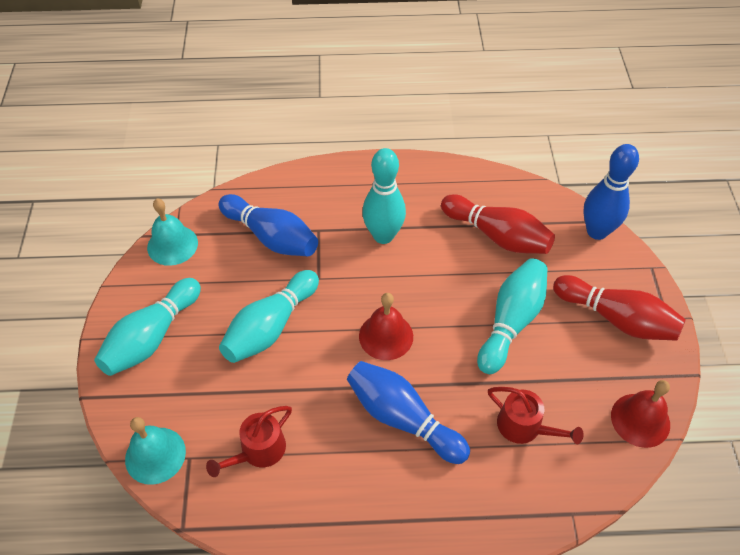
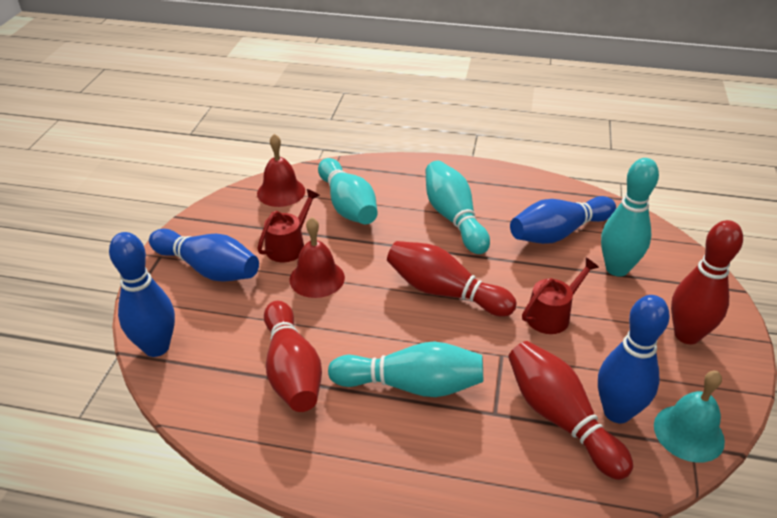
blue bowling pin: [219,194,318,256] [347,361,470,464] [583,144,639,240] = 3 -> [109,232,175,357] [149,229,259,281] [510,196,616,244] [598,295,670,423] = 4
red bowling pin: [441,194,555,254] [553,275,686,341] = 2 -> [264,301,322,412] [387,241,517,317] [508,341,633,480] [671,220,743,344] = 4
turquoise bell: [125,417,186,485] [147,199,198,266] = 2 -> [654,371,725,463] = 1

